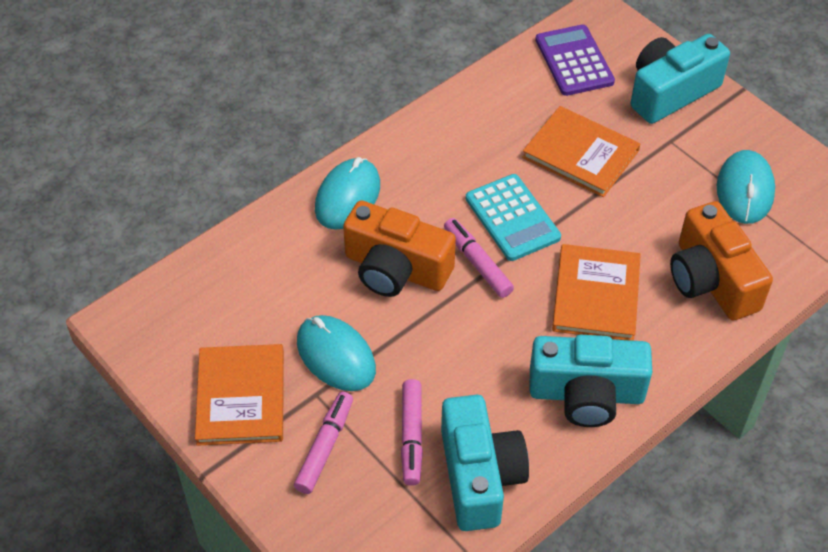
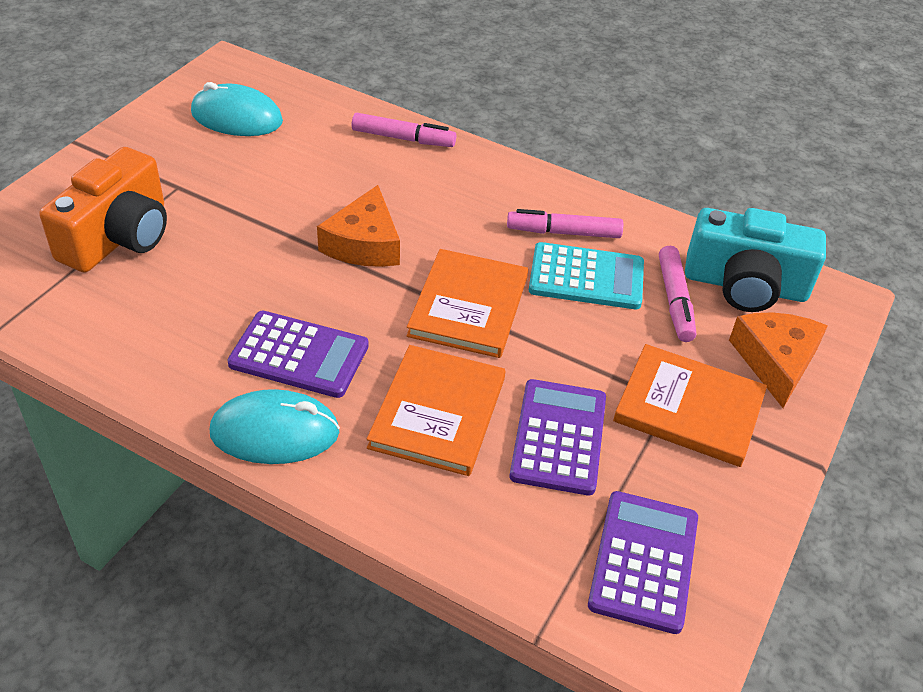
orange camera: [343,201,456,297] [670,201,773,320] = 2 -> [39,147,167,273] = 1
orange cheese: none = 0 -> [317,185,400,267] [729,312,828,408] = 2
purple calculator: [535,24,615,96] = 1 -> [227,311,369,398] [509,379,606,495] [588,491,698,634] = 3
turquoise camera: [441,395,529,531] [529,335,652,427] [631,34,730,124] = 3 -> [685,208,826,312] = 1
turquoise mouse: [297,315,376,391] [315,157,380,230] [717,150,775,224] = 3 -> [191,82,283,136] [210,389,340,464] = 2

